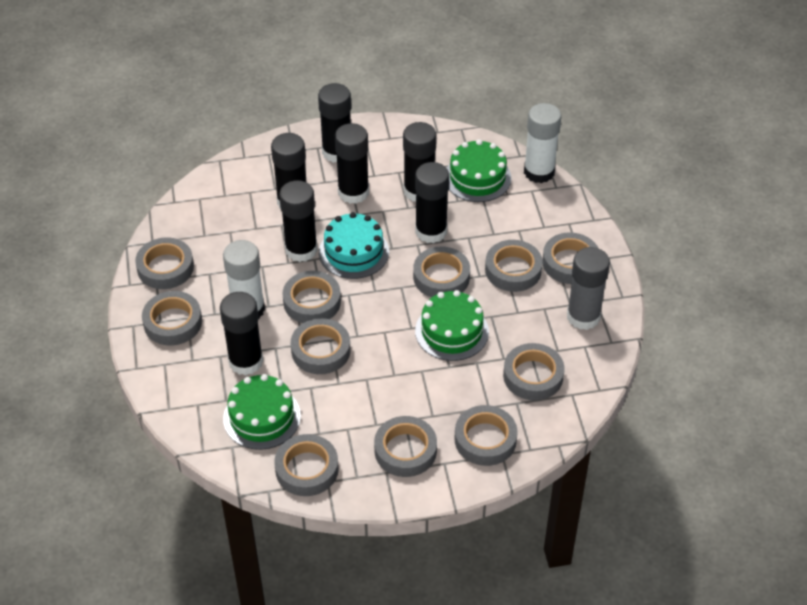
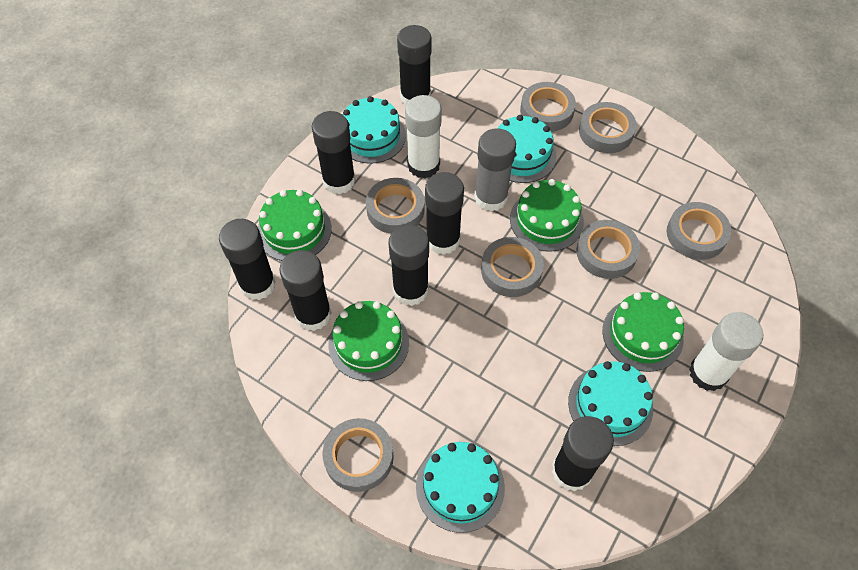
green cake: [223,374,301,450] [415,290,489,361] [447,139,511,202] = 3 -> [258,190,332,261] [329,301,409,381] [510,179,584,252] [603,292,684,372] = 4
grey tape: [135,237,194,289] [142,291,202,346] [274,434,339,496] [282,271,341,323] [291,318,350,374] [374,416,437,477] [413,246,470,297] [455,405,518,466] [485,240,543,292] [503,343,565,400] [542,232,598,284] = 11 -> [322,418,394,492] [366,178,425,234] [481,237,544,297] [520,82,576,132] [576,220,640,279] [579,102,637,153] [667,202,731,260] = 7
turquoise cake: [319,212,389,279] = 1 -> [342,96,406,164] [416,442,505,533] [498,115,556,183] [568,361,653,446] = 4

